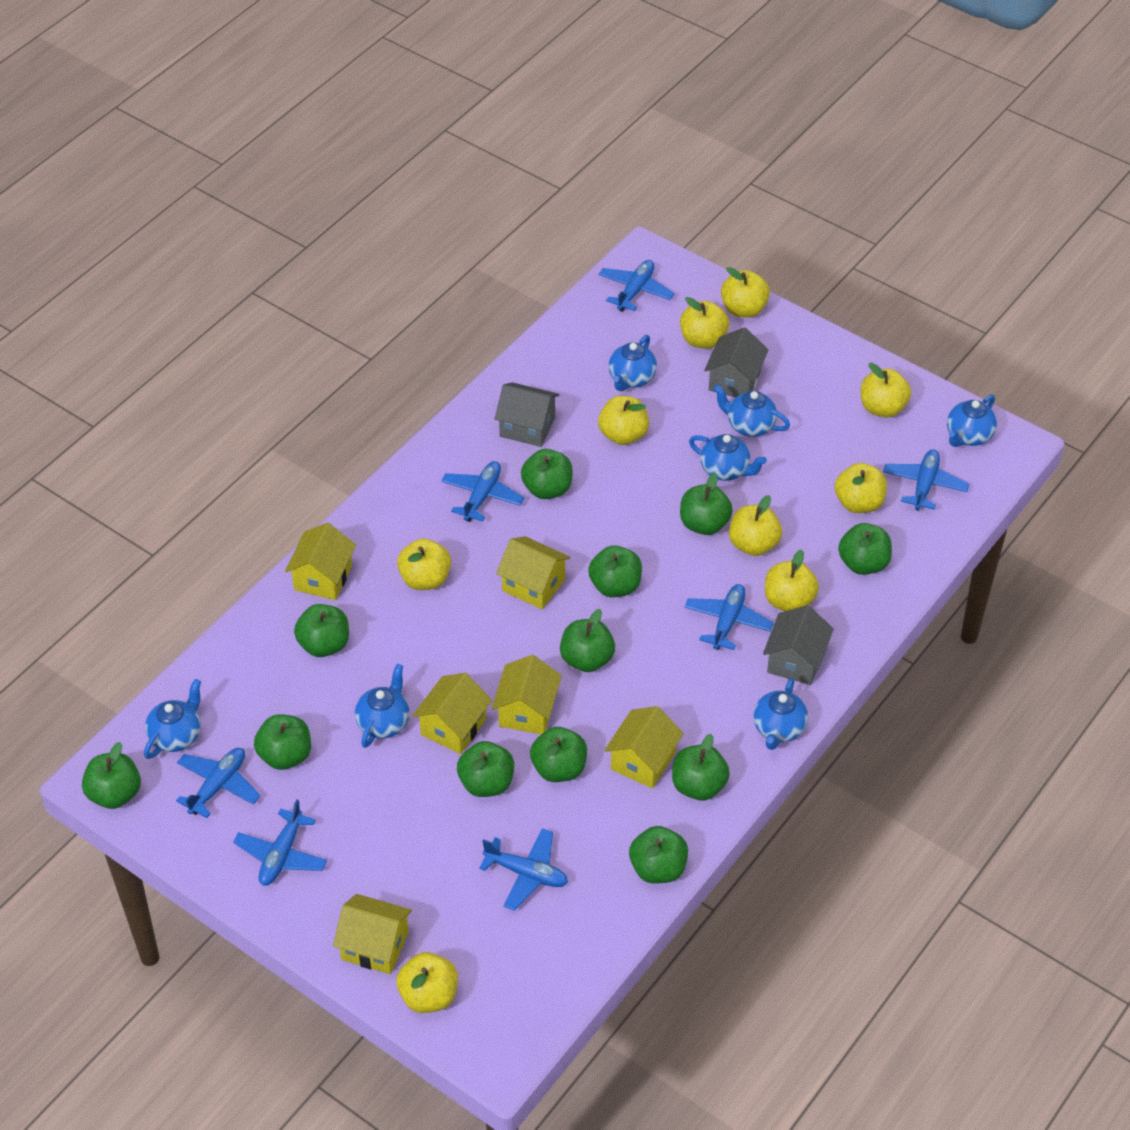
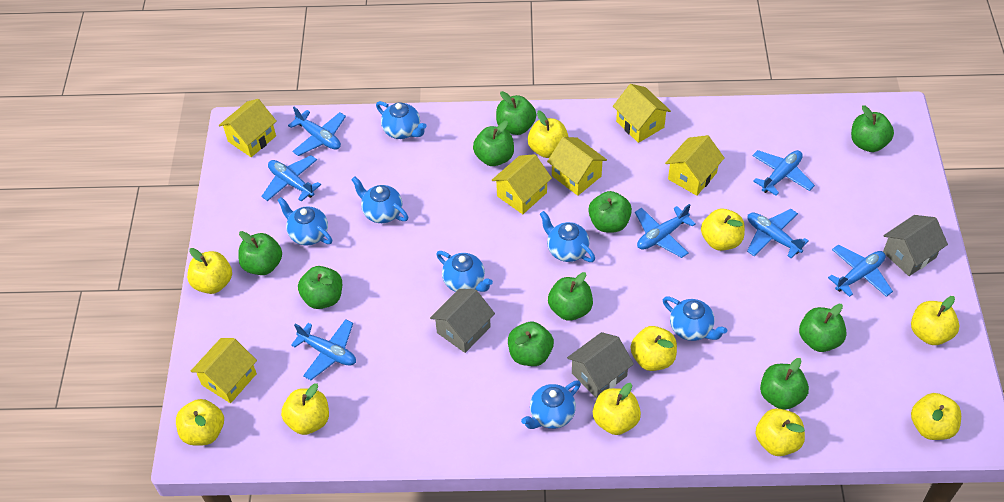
green apple: [82,742,141,809] [254,714,311,770] [294,604,349,657] [457,741,514,797] [521,449,573,499] [530,727,587,782] [560,609,615,672] [588,545,642,598] [629,826,688,884] [672,734,730,800] [680,473,733,535] [838,523,892,575] = 12 -> [238,231,282,275] [298,266,342,309] [473,121,514,166] [496,91,536,135] [508,322,554,366] [548,272,593,321] [588,191,632,232] [760,358,809,410] [799,304,846,352] [851,105,894,152] = 10
yellow apple: [396,952,458,1013] [397,538,451,590] [598,396,649,445] [680,297,729,349] [721,267,770,318] [729,495,782,556] [765,549,819,611] [835,463,887,513] [861,363,911,418] = 9 -> [176,399,224,446] [187,248,232,294] [281,383,329,435] [528,110,568,158] [593,383,641,435] [631,326,677,371] [701,209,745,251] [755,408,805,456] [911,296,959,345] [911,393,961,440] = 10

